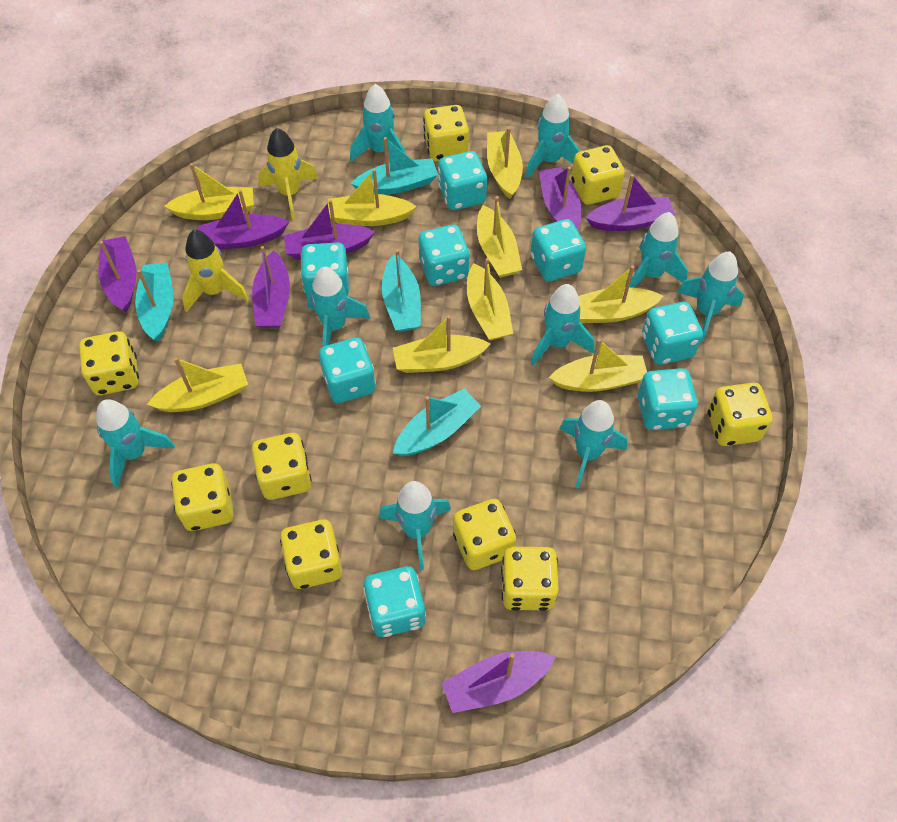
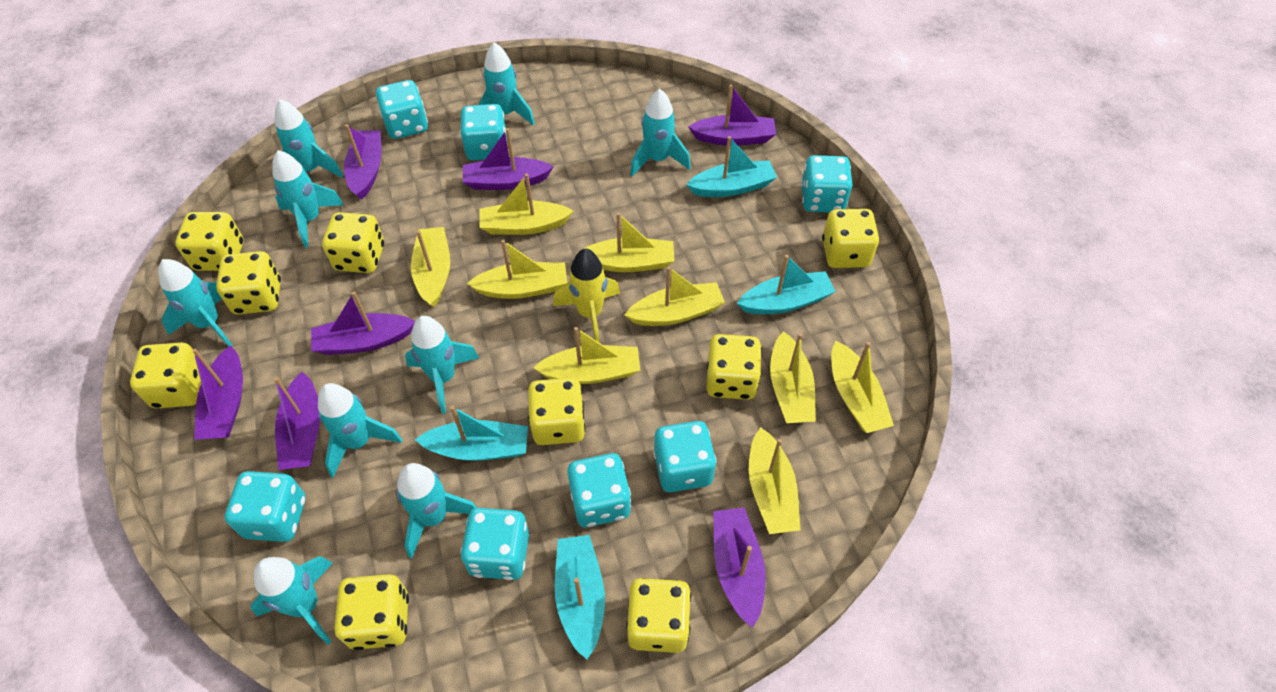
turquoise dice: [301,243,349,297] [319,338,376,403] [363,566,426,637] [419,224,470,286] [438,151,487,210] [531,219,586,281] [638,368,698,430] [642,302,703,365] = 8 -> [225,471,306,542] [376,80,428,139] [460,104,507,160] [460,508,529,580] [567,453,631,527] [653,421,716,492] [801,155,853,213] = 7
yellow rocket: [182,230,249,313] [258,128,318,220] = 2 -> [553,248,620,343] = 1

